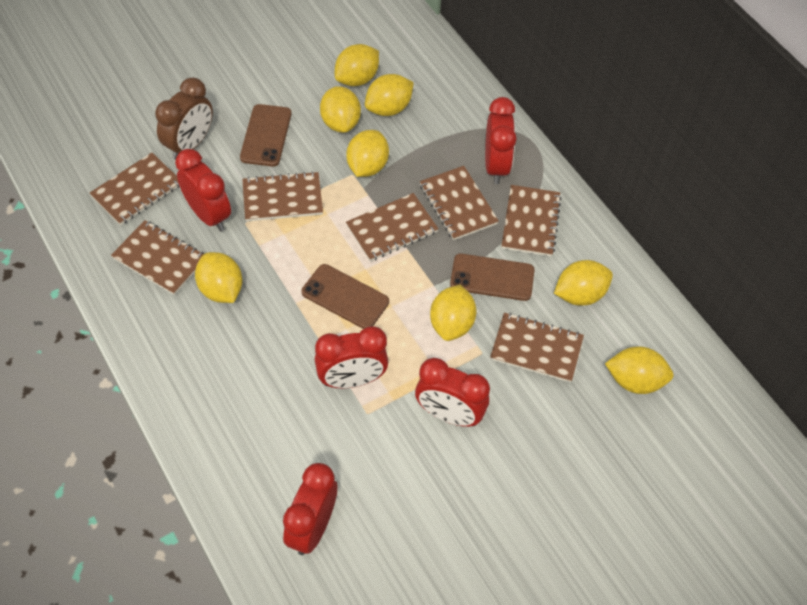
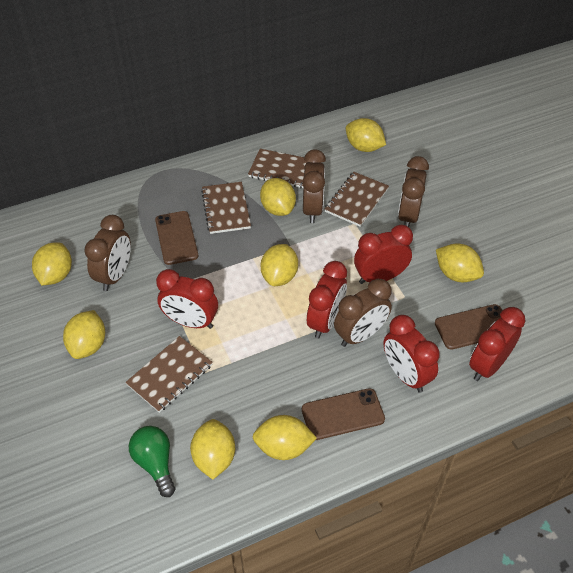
brown clock: [155,77,213,160] = 1 -> [84,215,131,291] [303,149,326,223] [334,279,392,347] [398,156,429,227] = 4
brown notebook: [90,153,179,225] [111,220,204,295] [242,171,323,221] [346,193,438,261] [420,166,499,240] [490,313,584,383] [501,185,562,256] = 7 -> [125,336,213,413] [201,182,251,234] [248,149,307,188] [325,172,389,227] = 4
green light bulb: none = 0 -> [129,426,175,497] = 1

